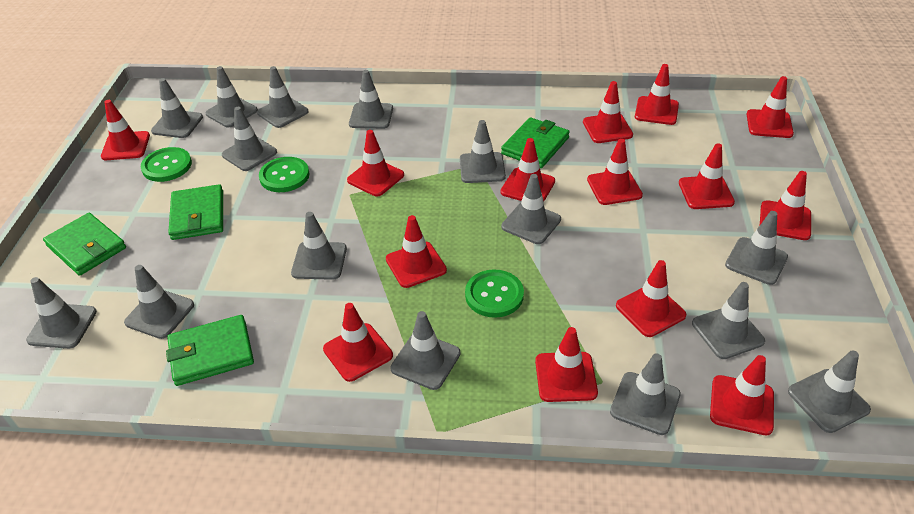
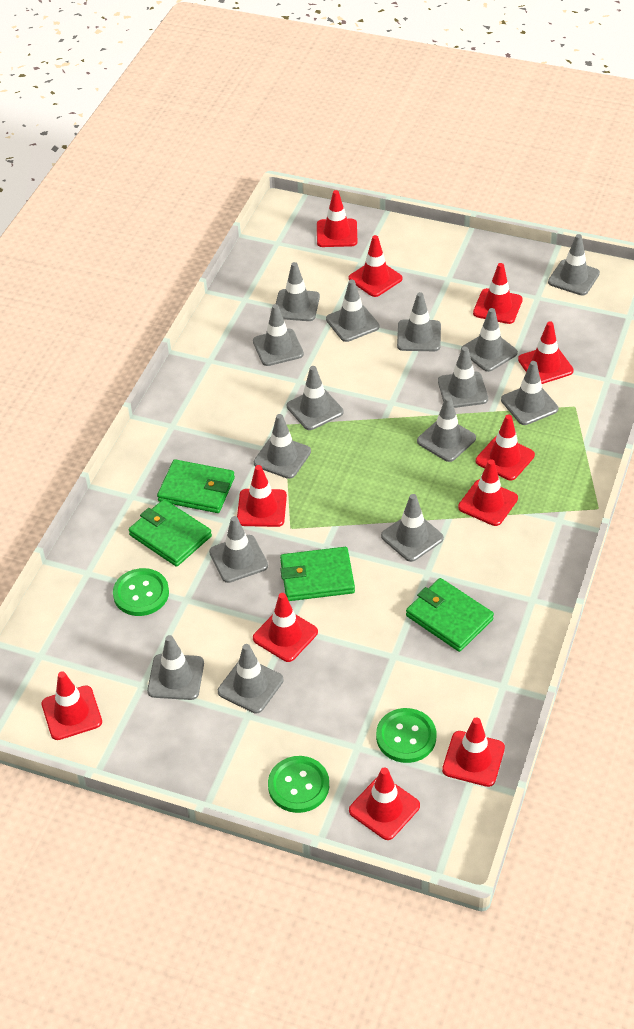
red traffic cone: [101,100,150,160] [323,303,393,382] [347,130,404,196] [386,215,447,288] [500,138,555,201] [535,327,598,402] [583,81,633,143] [587,139,643,205] [616,260,686,337] [635,64,679,125] [679,143,735,209] [710,355,774,435] [747,76,794,138] [760,171,811,240] = 14 -> [42,671,102,740] [237,465,287,527] [253,593,318,662] [317,190,358,247] [349,235,402,297] [349,767,420,840] [442,717,505,787] [458,459,518,526] [473,263,523,324] [476,415,535,481] [518,321,574,384] = 11

